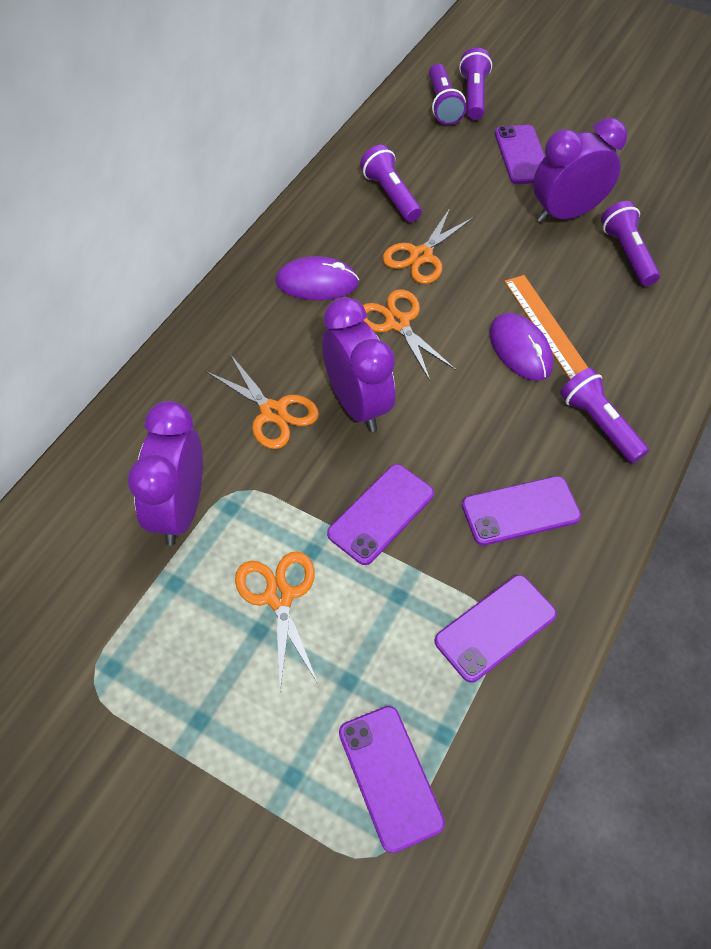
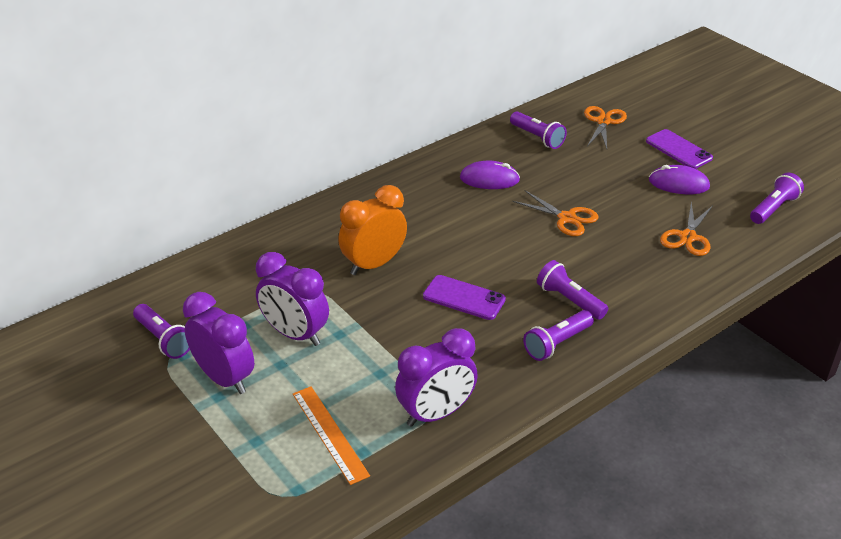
orange clock: none = 0 -> [338,185,407,275] = 1
orange scissors: [206,354,319,449] [235,551,318,690] [363,289,456,380] [383,208,474,284] = 4 -> [513,190,598,236] [584,106,627,149] [660,201,712,256] = 3
purple phone: [327,464,434,565] [339,706,445,853] [434,575,557,683] [462,476,581,546] [495,125,545,184] = 5 -> [423,275,506,320] [646,129,713,169] = 2

